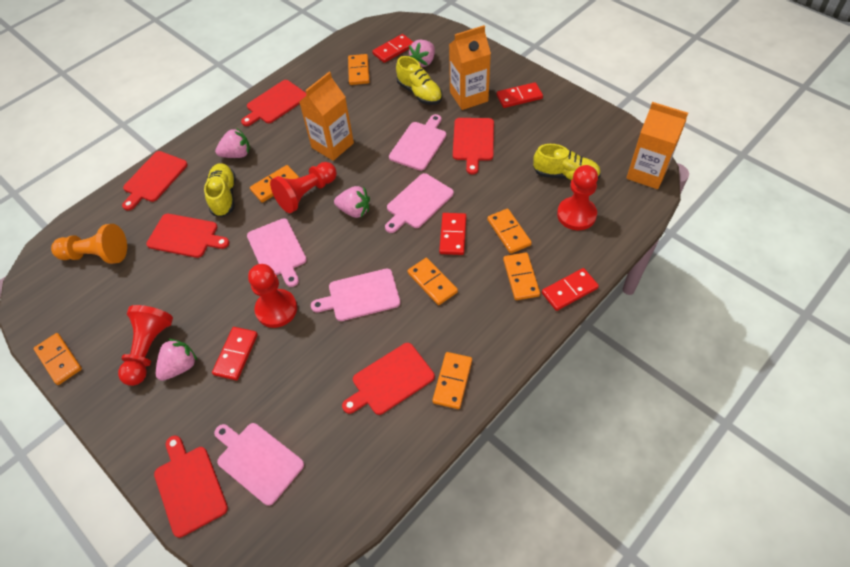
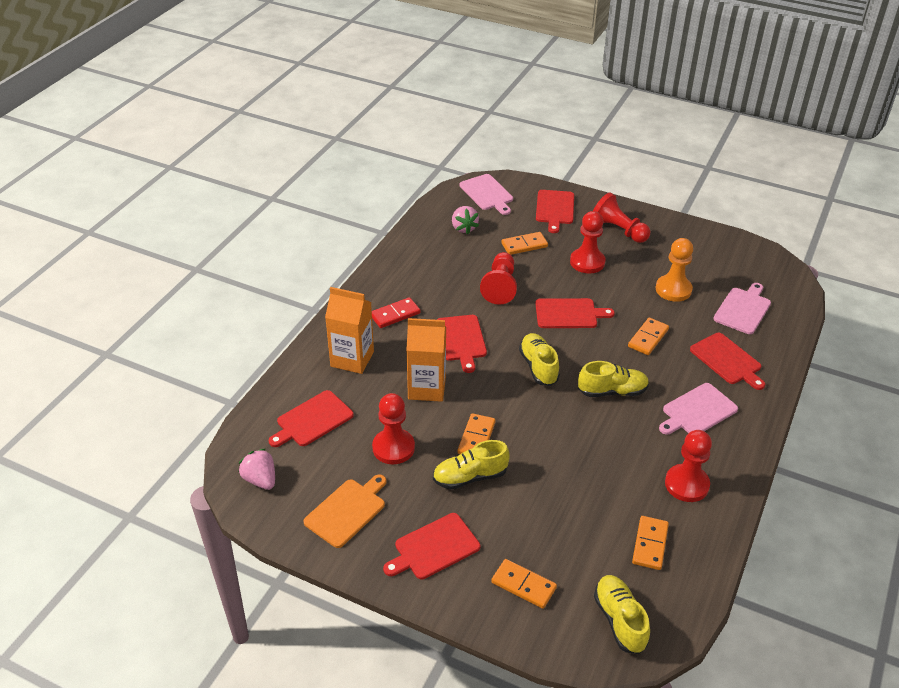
orange carton: [299,72,354,161] [449,25,491,110] [626,102,688,189] = 3 -> [325,287,374,374] [406,318,446,402] = 2
orange cutting board: none = 0 -> [304,474,386,548] = 1
orange domino: [34,333,82,385] [250,165,299,203] [348,54,369,85] [407,258,458,305] [432,352,472,409] [487,209,532,254] [503,253,540,300] = 7 -> [457,413,496,454] [491,559,557,609] [501,232,548,255] [628,318,669,355] [632,516,669,570] = 5
pink cutting board: [214,423,304,506] [247,218,307,287] [311,268,400,321] [385,173,454,233] [389,114,446,171] = 5 -> [459,174,513,215] [659,383,738,435] [713,283,771,334] = 3
pink strawberry: [156,339,197,381] [215,128,250,158] [334,186,370,218] [409,40,435,67] = 4 -> [239,449,275,490] [452,206,479,234] = 2
red domino: [212,327,258,380] [372,34,413,63] [439,213,466,255] [497,82,543,108] [542,268,599,311] = 5 -> [372,297,421,328] = 1
red pawn: [118,305,173,386] [248,264,297,328] [270,162,337,213] [557,165,598,230] = 4 -> [372,393,415,464] [480,252,517,305] [570,211,605,274] [593,193,650,243] [665,430,712,502] = 5
yellow shoe: [204,163,236,217] [396,56,442,105] [533,144,601,181] = 3 -> [433,440,510,489] [519,333,560,386] [578,361,649,397] [594,575,650,654] = 4

